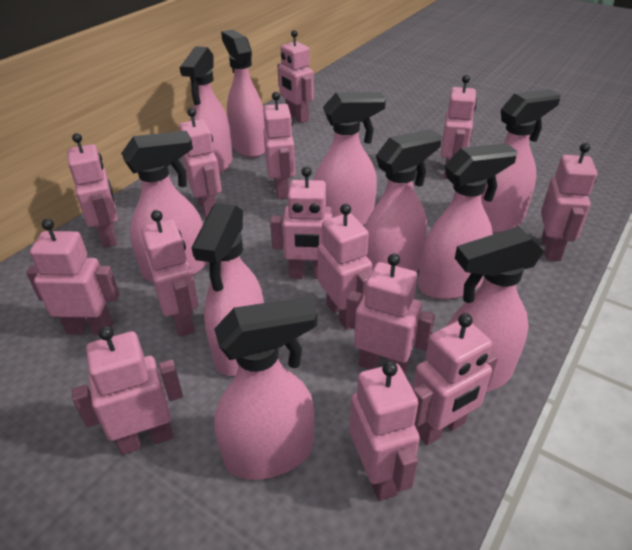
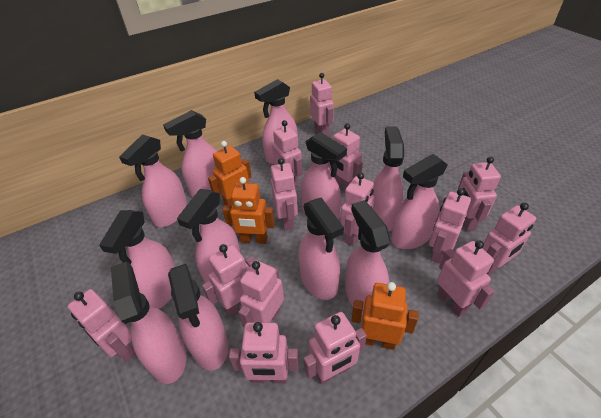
orange robot: none = 0 -> [208,141,252,207] [223,177,275,244] [351,282,418,350] = 3
pink spray bottle: [121,131,207,282] [180,46,233,174] [192,203,264,376] [214,296,317,480] [221,29,265,158] [314,92,386,226] [365,129,442,272] [418,143,518,300] [447,227,544,392] [481,89,561,233] = 10 -> [99,210,175,309] [111,262,187,384] [119,135,188,227] [163,110,217,197] [168,264,229,371] [177,189,240,283] [254,79,298,164] [298,197,344,300] [301,132,347,220] [345,200,391,315] [373,126,404,231] [391,154,448,249] = 12

